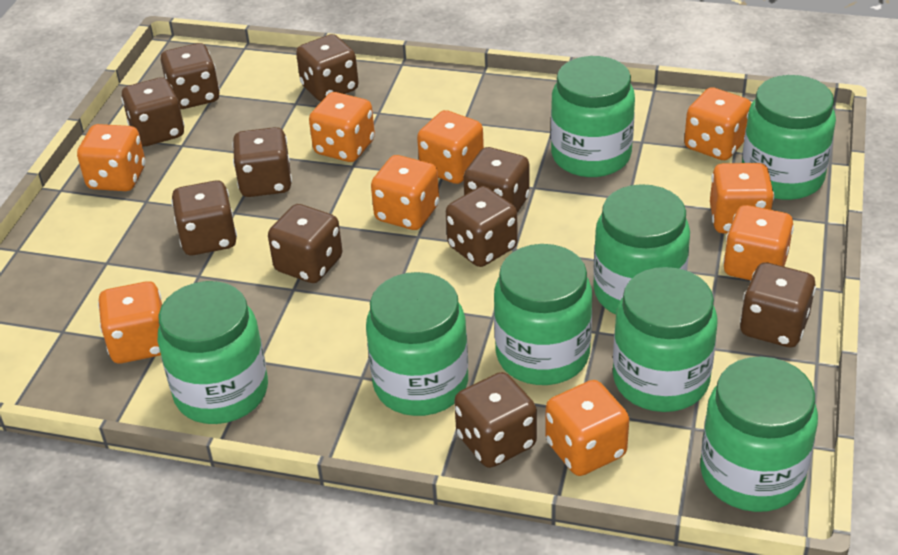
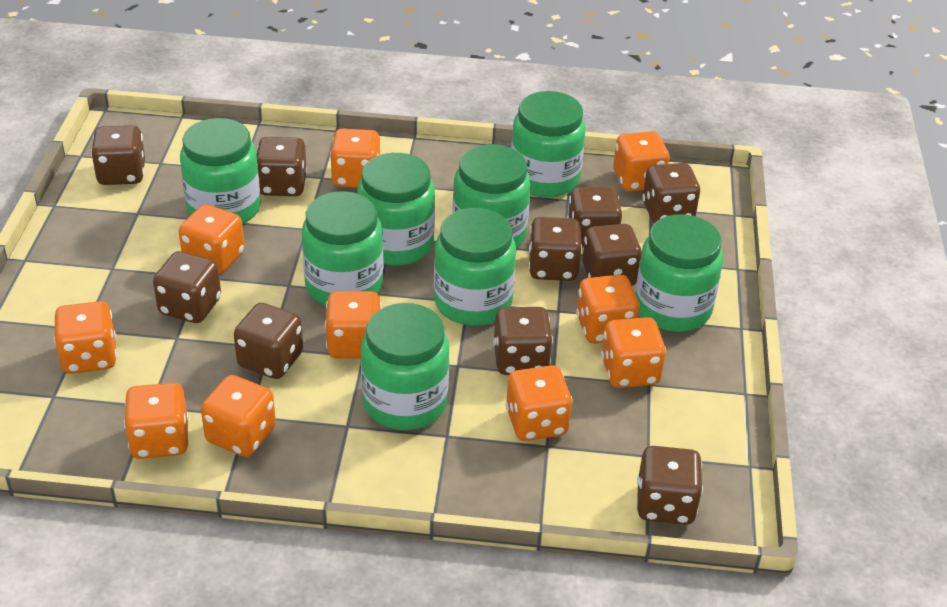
orange dice: [77,124,145,191] [98,281,162,363] [309,92,375,162] [371,155,439,230] [417,110,484,184] [545,380,629,476] [684,87,751,160] [710,163,774,233] [723,205,794,280] = 9 -> [54,301,117,374] [124,383,189,459] [179,204,245,274] [201,375,276,457] [325,291,381,359] [330,128,380,188] [506,365,572,441] [576,275,640,344] [601,317,666,388] [613,131,670,191] = 10

